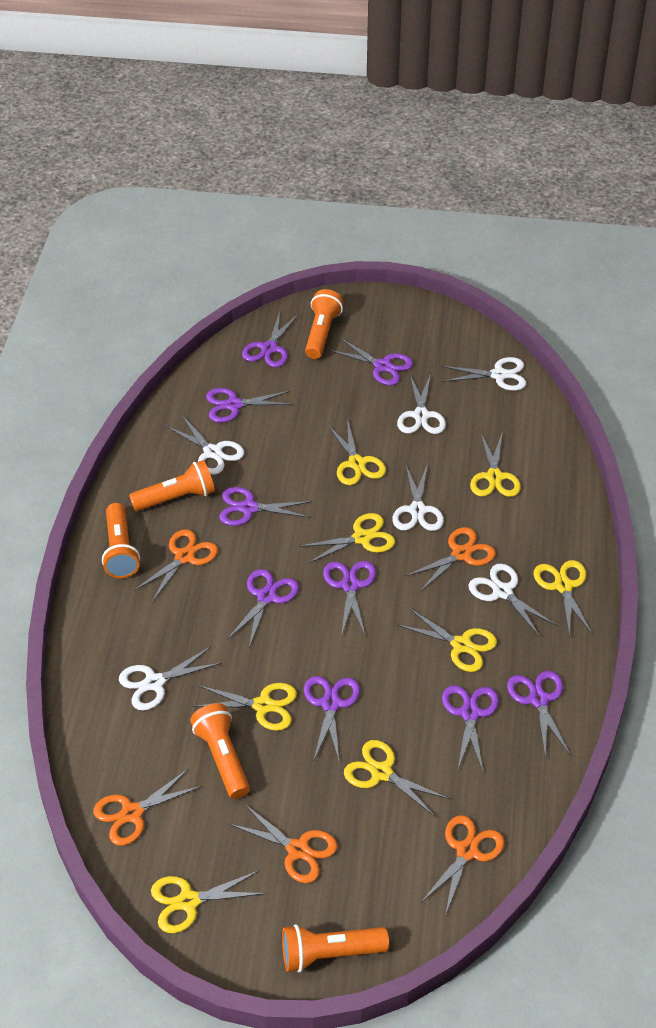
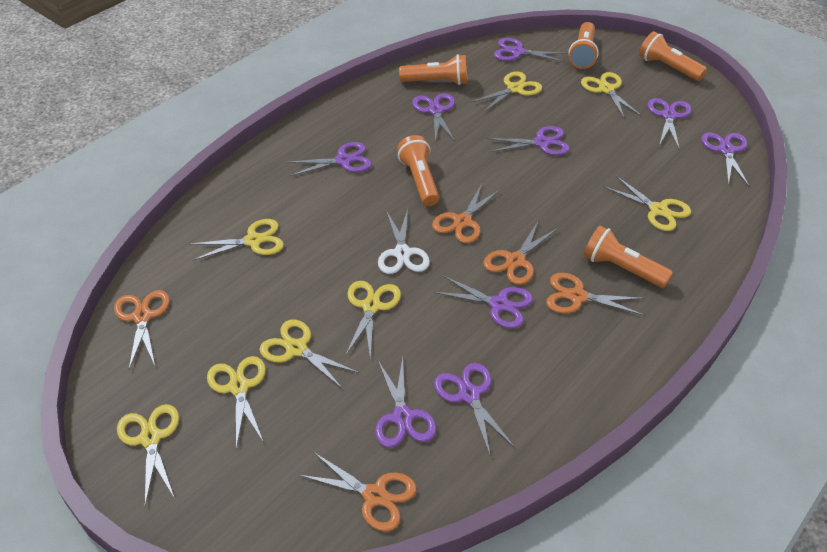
white scissors: [119,646,222,711] [165,415,245,475] [392,464,444,531] [397,374,446,434] [441,357,526,391] [469,563,557,637] = 6 -> [378,209,430,274] = 1

